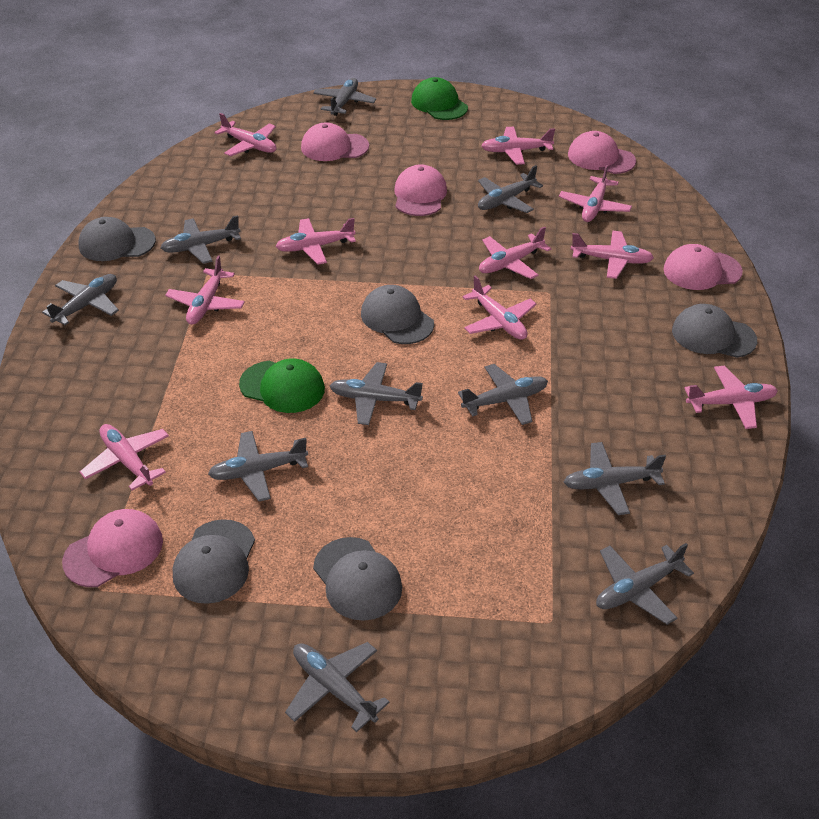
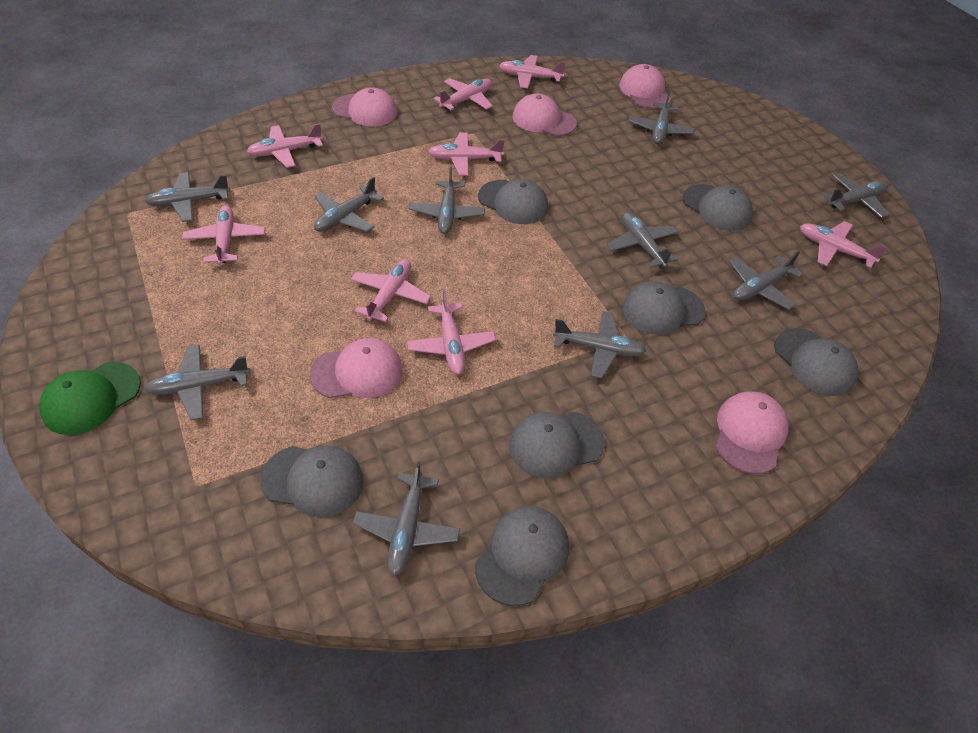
green cap: [239,358,325,413] [411,77,468,120] = 2 -> [39,362,141,435] = 1
grey cap: [78,217,156,261] [173,519,255,604] [313,537,402,621] [361,285,434,344] [672,304,757,358] = 5 -> [261,446,364,517] [475,506,569,606] [478,179,548,224] [509,412,605,479] [623,282,705,335] [683,184,753,231] [774,328,858,396] = 7
pink plane: [80,424,169,491] [165,256,245,325] [214,113,276,156] [275,218,356,265] [463,276,536,340] [479,227,551,279] [481,127,555,165] [559,165,632,222] [571,231,654,279] [684,365,778,429] = 10 -> [182,205,265,265] [247,123,323,168] [351,259,431,322] [407,290,496,375] [428,132,505,176] [434,78,493,110] [499,55,566,89] [800,221,887,268] = 8

